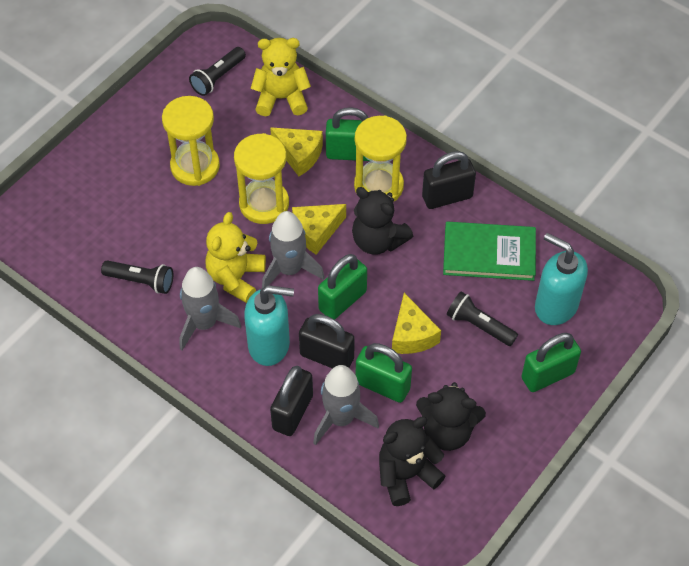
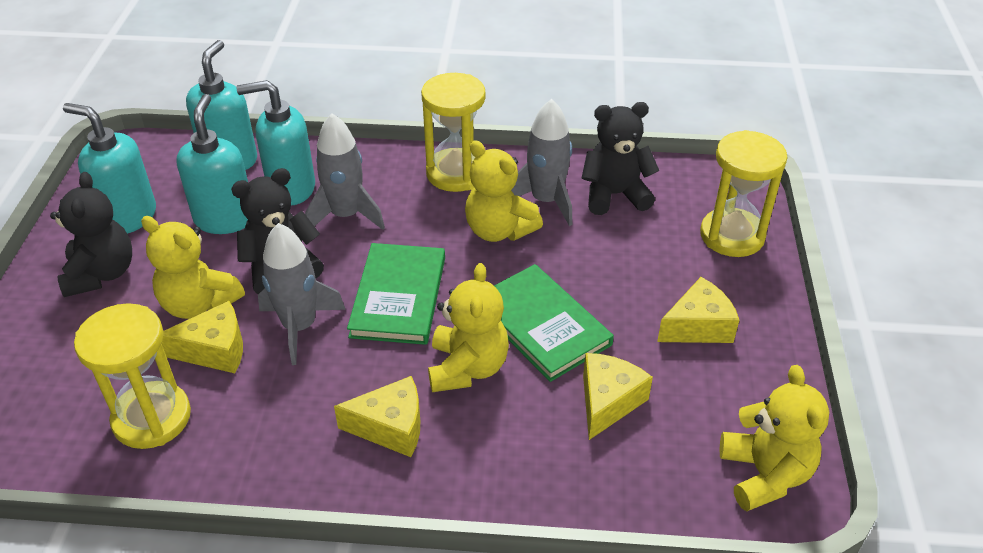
black flashlight: [101,260,173,294] [189,47,246,96] [447,291,518,346] = 3 -> none = 0
black padlock: [270,366,313,436] [299,314,355,369] [422,151,476,209] = 3 -> none = 0
green book: [443,222,536,281] = 1 -> [347,243,445,345] [494,264,614,382] = 2
green padlock: [318,254,367,319] [326,107,369,161] [356,343,412,403] [521,333,581,392] = 4 -> none = 0
turquoise soap dispenser: [244,285,294,366] [535,233,588,325] = 2 -> [63,103,156,234] [176,94,248,234] [186,40,257,170] [236,80,315,206] = 4
yellow cheese: [270,127,323,176] [292,204,346,254] [392,293,441,354] = 3 -> [162,301,243,373] [334,376,420,457] [583,353,653,440] [657,277,739,343] = 4
yellow teddy bear: [205,212,266,303] [250,38,311,116] = 2 -> [141,216,245,319] [428,263,509,392] [465,140,543,242] [720,365,829,511] = 4

